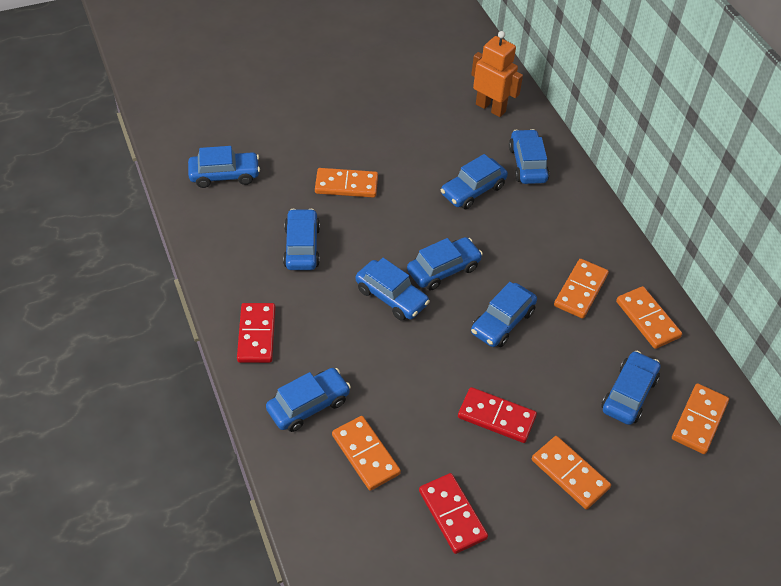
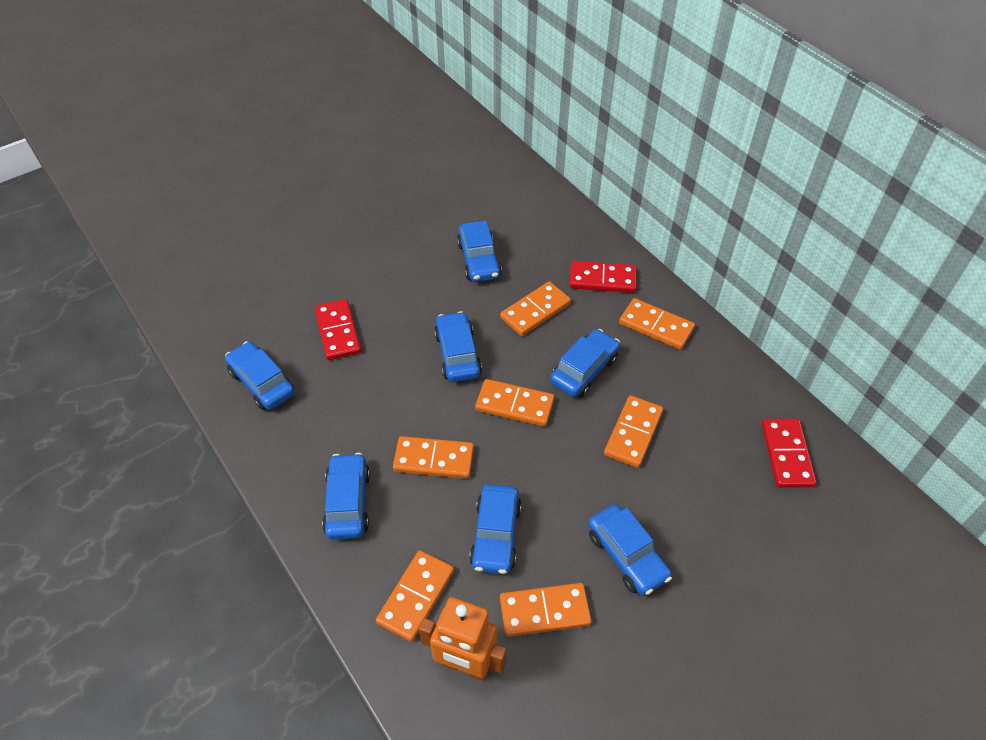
blue car: [188,146,260,188] [266,368,351,432] [283,209,320,270] [356,258,430,321] [407,237,483,290] [441,154,508,209] [471,282,537,347] [509,129,550,184] [601,351,660,425] = 9 -> [225,341,294,410] [322,453,370,540] [434,311,482,382] [457,221,502,282] [469,484,522,574] [550,329,620,397] [588,504,672,596] = 7
orange domino: [315,168,378,198] [332,416,401,491] [532,436,611,509] [554,259,609,319] [616,286,682,349] [672,383,729,454] = 6 -> [376,550,454,642] [393,436,474,479] [475,379,554,427] [500,281,571,336] [500,583,592,637] [604,395,663,468] [619,298,695,350] = 7

